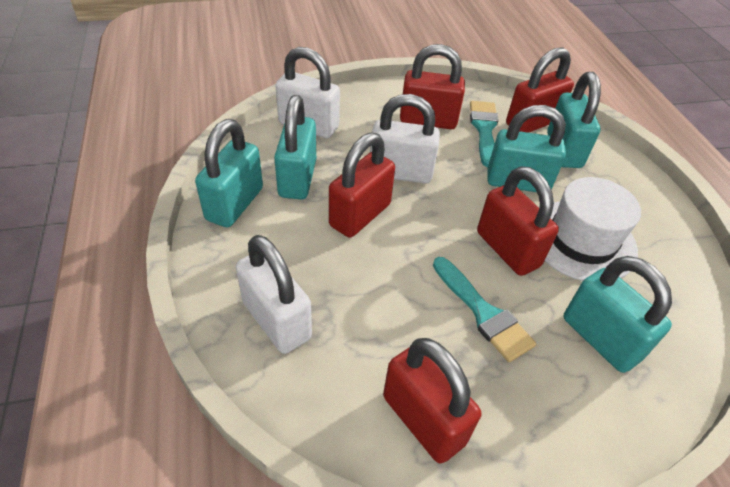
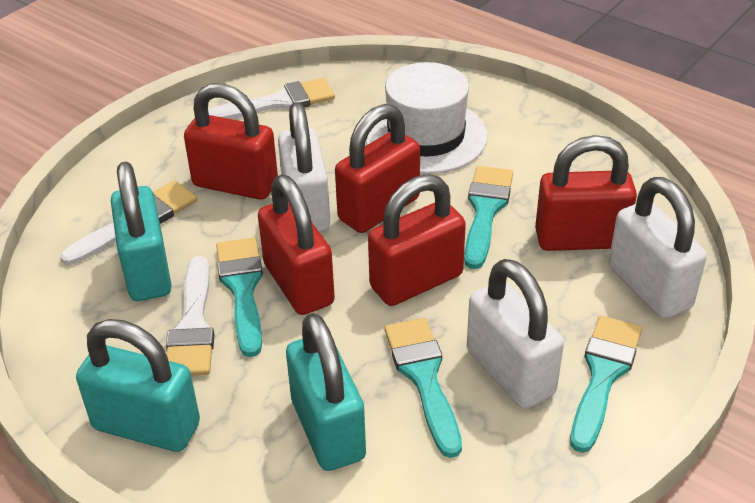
turquoise brush: [433,257,536,362] [470,101,499,167] = 2 -> [216,238,263,357] [384,318,462,458] [464,166,513,269] [570,316,642,453] = 4
turquoise padlock: [195,119,263,228] [274,95,316,200] [487,105,566,192] [547,72,601,168] [563,256,672,373] = 5 -> [76,319,200,452] [111,162,172,301] [286,313,366,471] = 3
white brush: none = 0 -> [60,181,197,265] [166,256,215,376] [208,78,335,119] = 3

